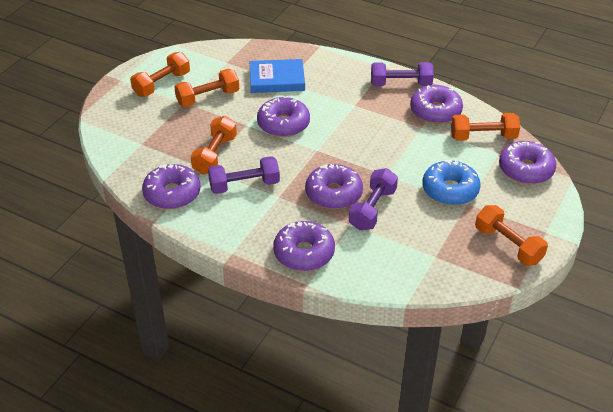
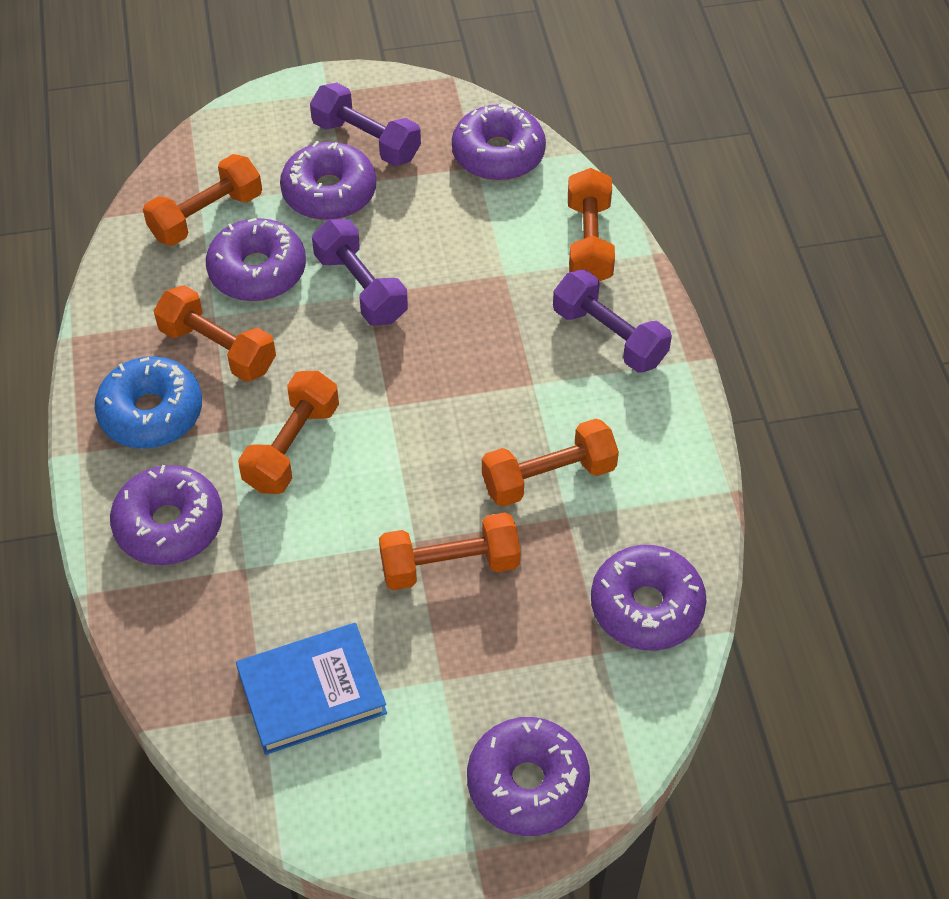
orange dumbbell: [130,52,190,97] [174,69,239,107] [191,116,237,175] [451,113,520,141] [475,205,548,266] = 5 -> [143,154,262,246] [154,285,276,382] [238,371,339,494] [379,512,521,590] [482,419,619,507] [568,168,615,281] = 6

